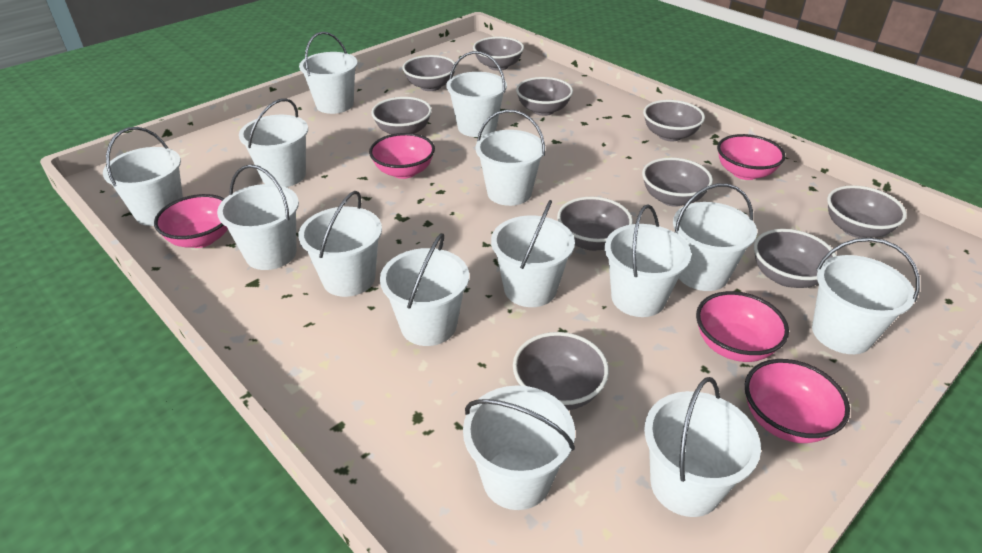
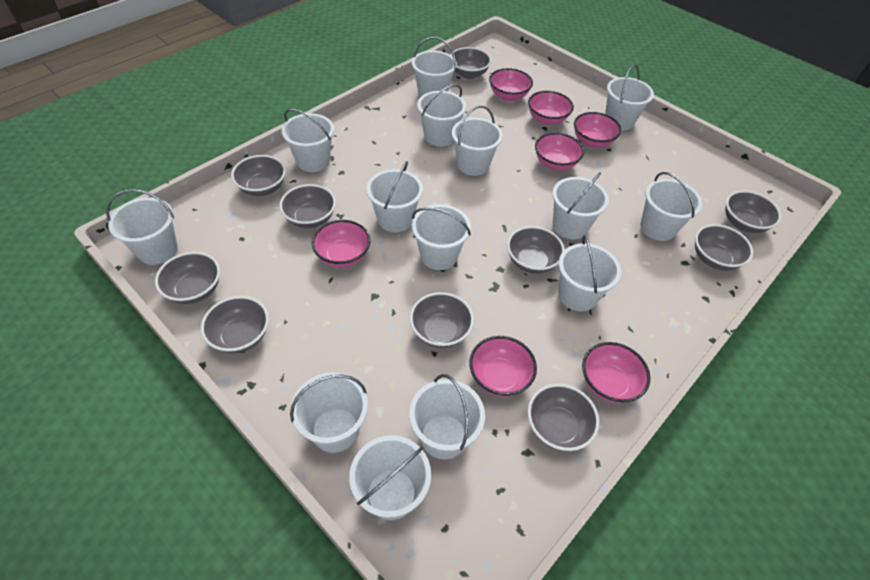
pink bowl: [154,194,228,248] [369,133,435,179] [696,291,789,362] [717,134,786,180] [745,359,850,443] = 5 -> [312,220,371,268] [469,336,537,397] [489,68,533,101] [528,91,574,125] [535,133,584,170] [574,112,621,148] [582,342,650,403] = 7

